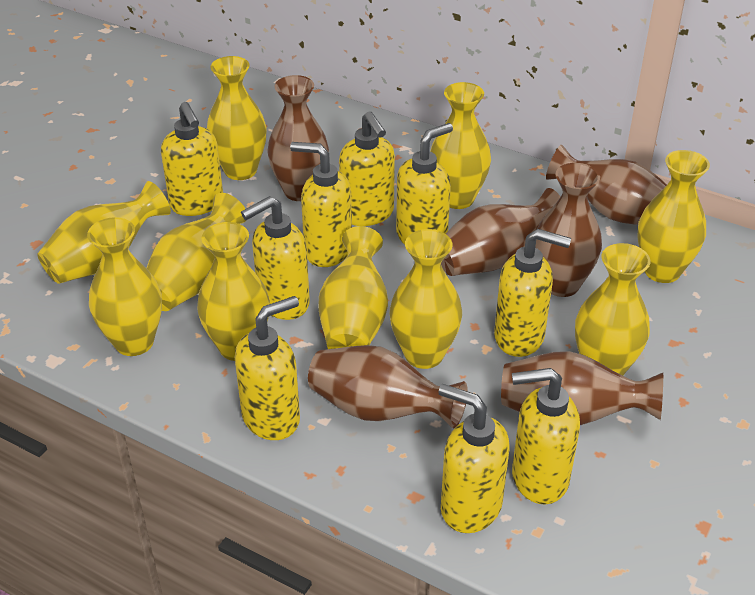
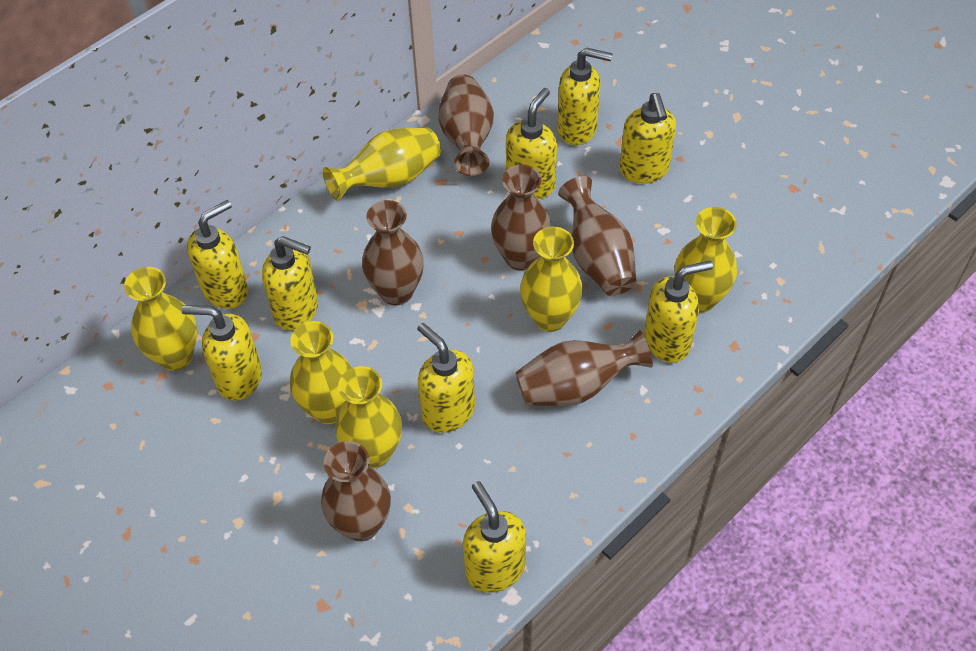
yellow vase: [37,181,171,284] [87,217,162,356] [147,193,246,311] [197,222,270,361] [207,56,267,180] [318,226,388,349] [390,229,462,369] [430,82,491,209] [575,243,651,376] [637,150,710,283] = 10 -> [124,267,197,371] [290,321,352,424] [323,127,441,201] [335,366,402,468] [520,227,583,332] [675,207,737,313] = 6

